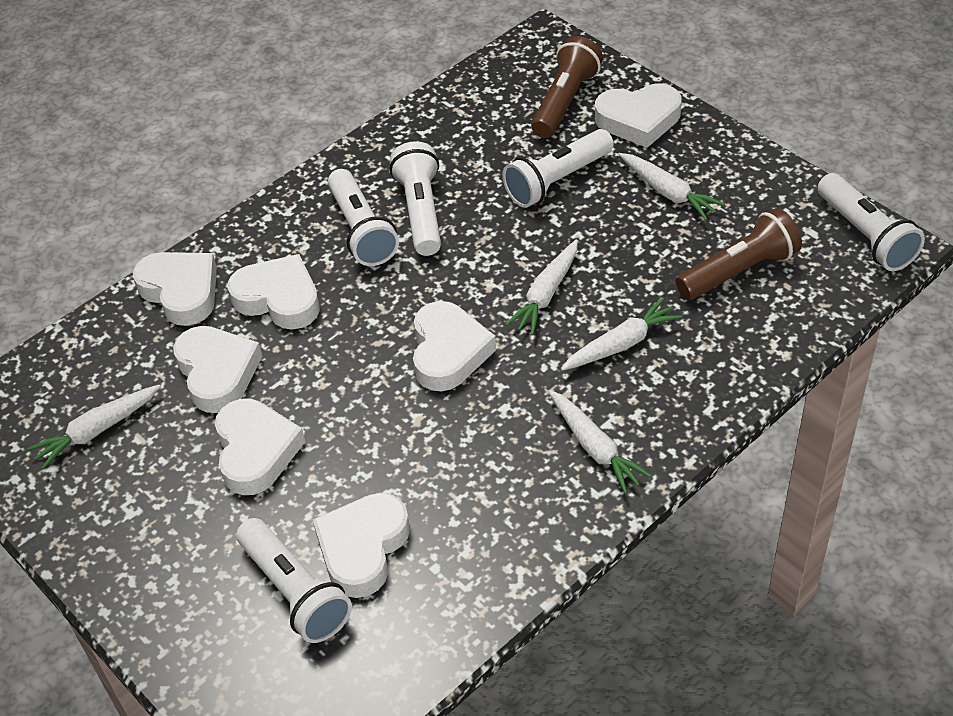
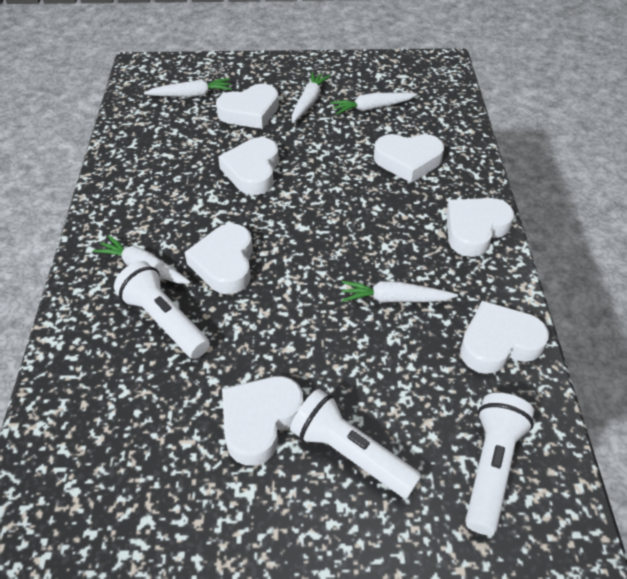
brown flashlight: [531,36,603,138] [676,208,802,300] = 2 -> none = 0
white flashlight: [236,518,352,643] [328,169,399,266] [390,141,441,256] [502,129,614,208] [818,173,925,271] = 5 -> [114,261,210,359] [290,389,422,499] [465,393,534,535] = 3

